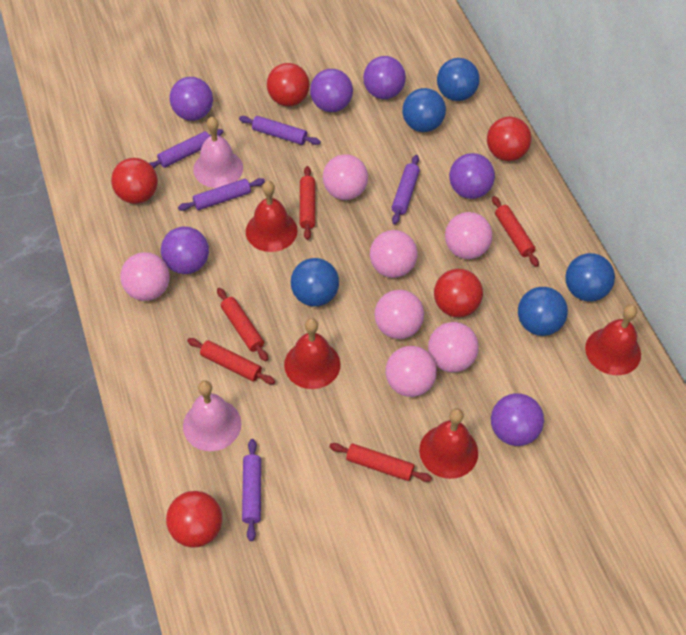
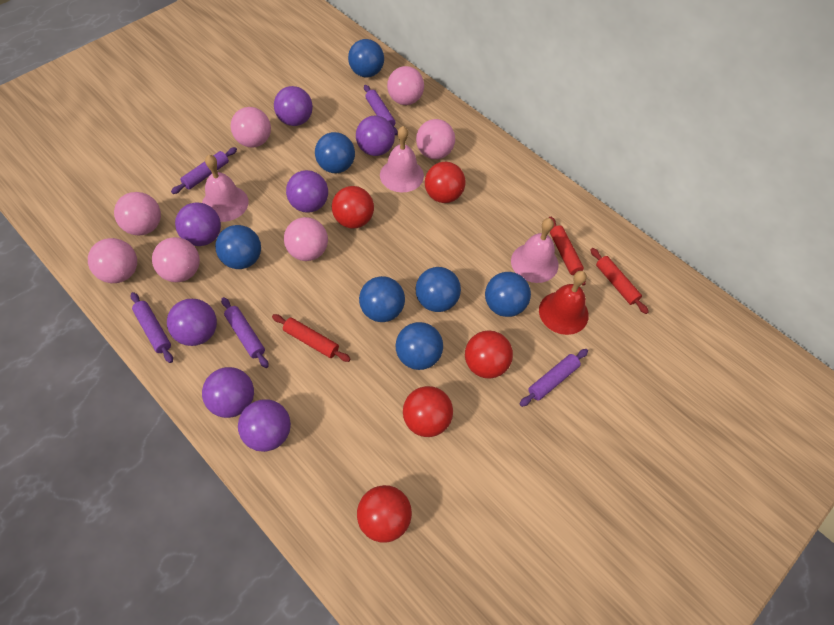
blue ball: [291,258,339,307] [402,88,446,132] [437,58,480,101] [518,287,568,336] [565,253,615,301] = 5 -> [215,225,261,269] [315,132,355,173] [348,39,384,78] [359,276,405,322] [396,322,443,370] [415,267,461,312] [485,272,531,317] = 7
pink bell: [183,380,242,451] [193,117,243,188] = 2 -> [202,155,249,222] [380,126,424,192] [511,218,558,283] = 3
purple ball: [161,226,209,274] [169,77,213,121] [310,69,353,112] [363,56,406,99] [449,153,495,199] [491,393,544,446] = 6 -> [167,299,217,346] [175,202,221,246] [202,367,254,418] [238,399,291,452] [274,86,313,126] [286,170,328,213] [356,115,395,156] = 7
red bell: [246,181,298,252] [284,318,341,389] [419,408,478,479] [585,305,641,375] = 4 -> [539,271,589,335] = 1
red rolling pin: [187,338,275,384] [217,288,268,362] [300,166,315,240] [329,443,432,482] [492,196,539,267] = 5 -> [272,314,351,362] [549,217,586,286] [590,248,648,314] = 3

